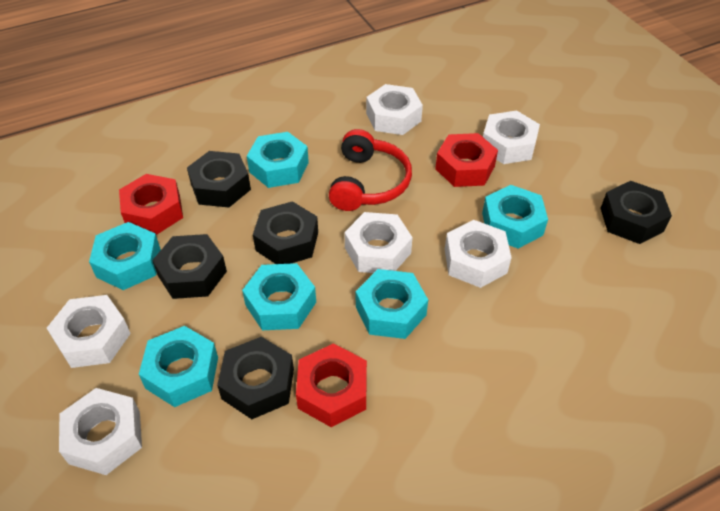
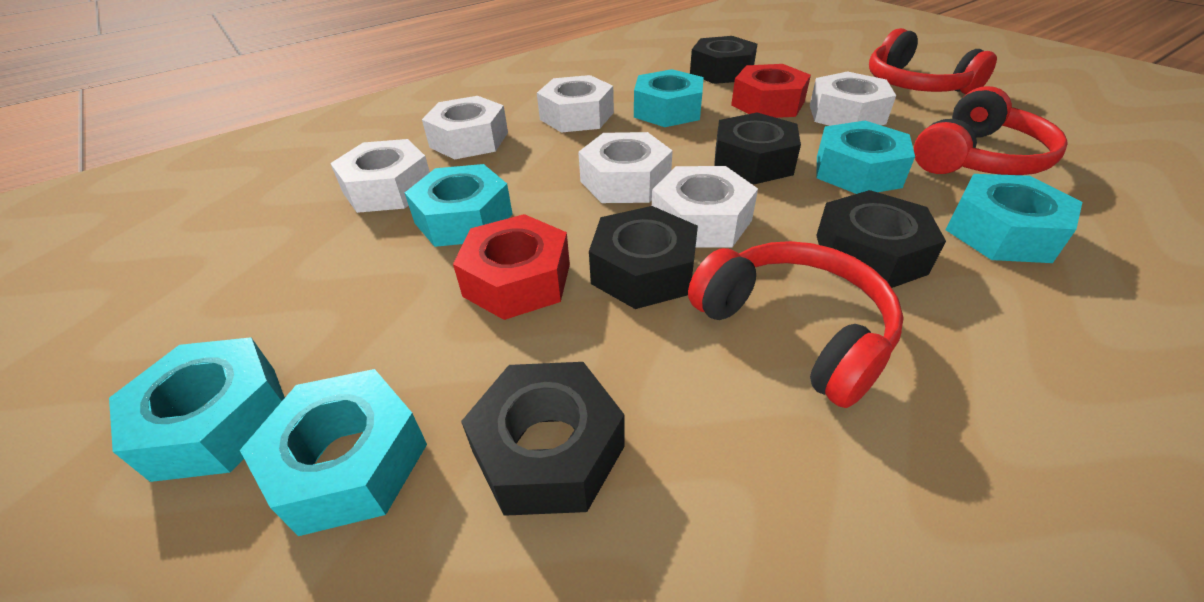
red headphones: [329,129,412,211] = 1 -> [688,241,904,408] [869,28,997,94] [914,86,1068,175] = 3
red nut: [119,174,183,235] [296,343,367,427] [435,133,498,187] = 3 -> [453,214,570,320] [731,64,811,118] = 2

